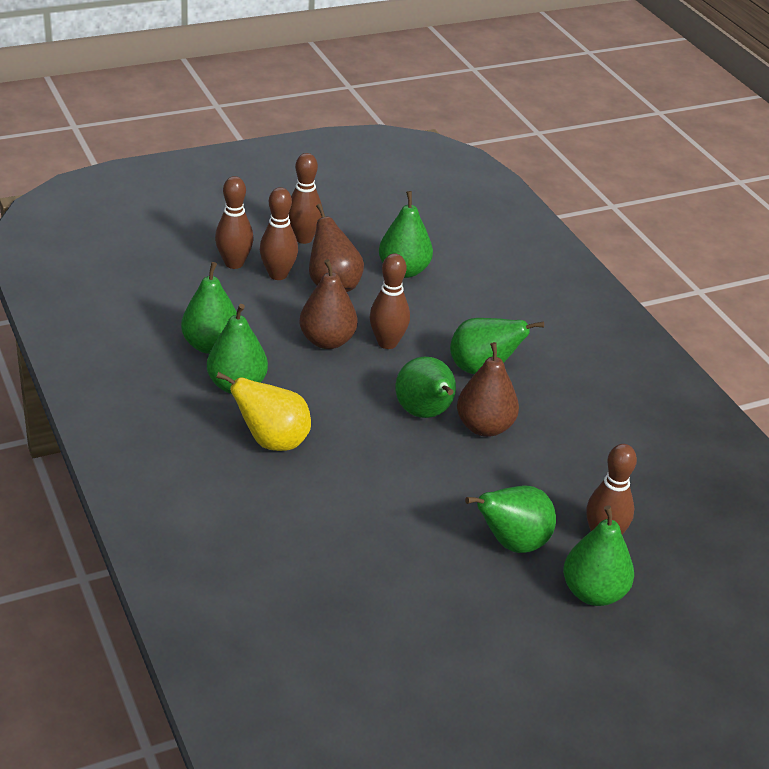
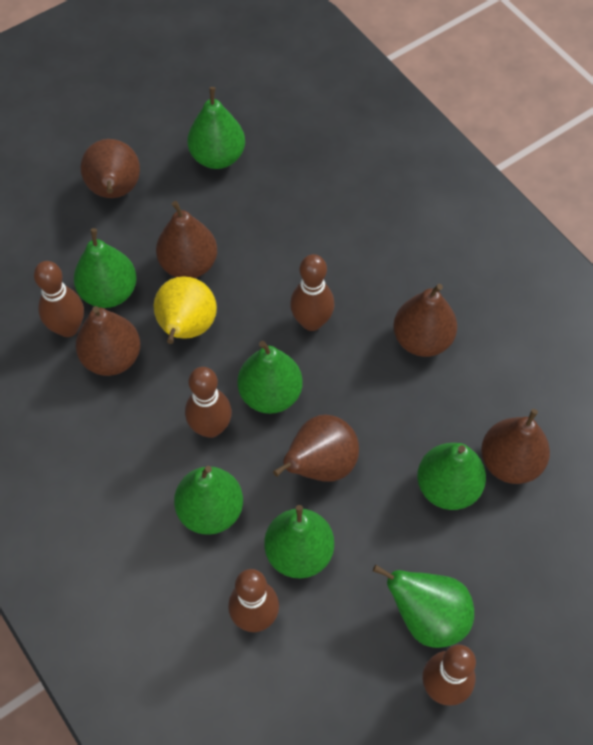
brown pear: [299,259,358,349] [309,204,364,292] [457,342,519,437] = 3 -> [76,306,141,376] [81,139,140,198] [156,201,217,278] [273,415,359,482] [393,284,457,357] [481,409,550,484] = 6

